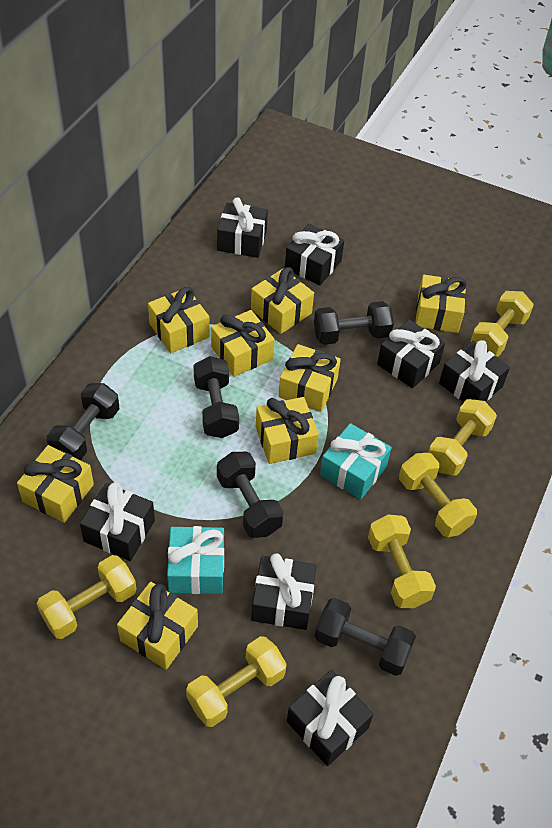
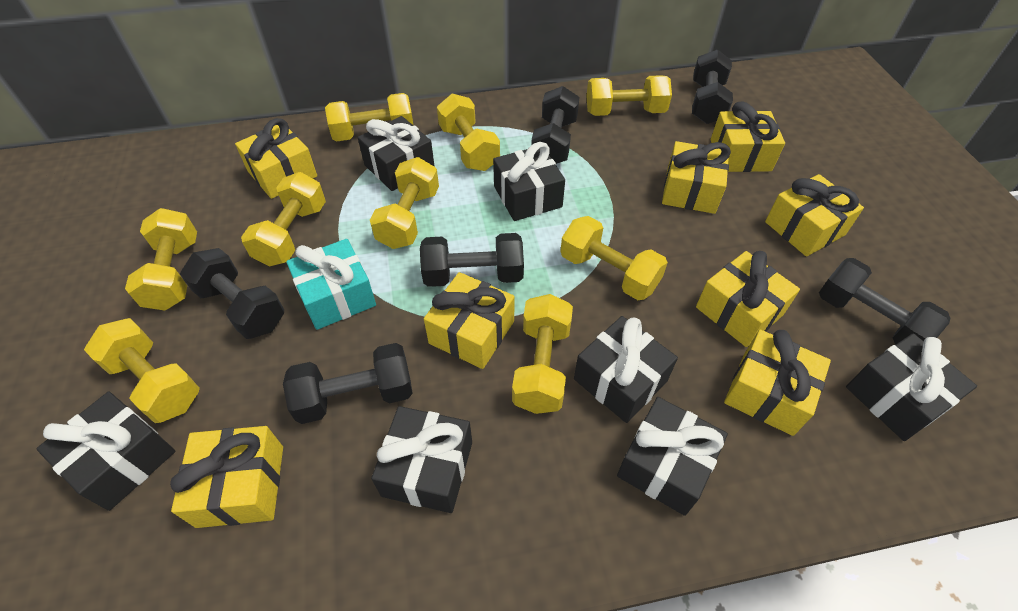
black dumbbell: [47,383,119,460] [194,356,239,438] [217,452,284,538] [314,301,394,345] [315,598,416,676] = 5 -> [180,248,284,339] [283,343,413,424] [420,233,524,287] [531,86,579,164] [692,49,733,124] [819,258,950,345] = 6
turquoise gift: [167,526,224,594] [320,423,392,500] = 2 -> [286,239,376,330] = 1
yellow dumbbell: [37,555,137,639] [186,636,287,727] [368,515,436,608] [399,453,477,537] [428,399,497,476] [470,291,534,357] = 6 -> [84,318,200,423] [125,208,197,311] [241,172,326,267] [325,93,414,141] [370,157,439,249] [437,93,500,171] [512,294,573,414] [560,216,668,300] [586,75,672,116] = 9

